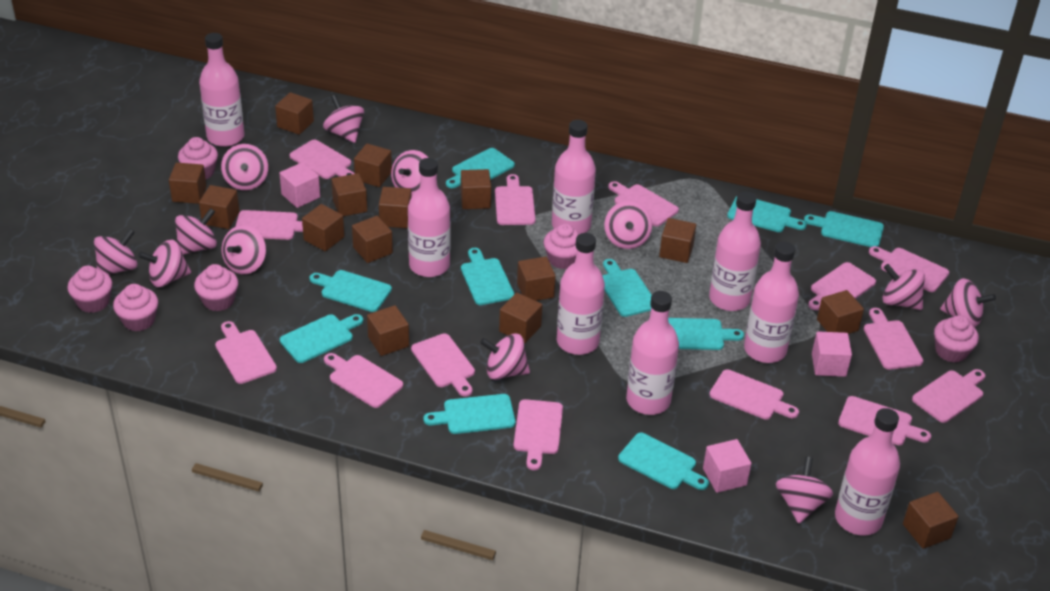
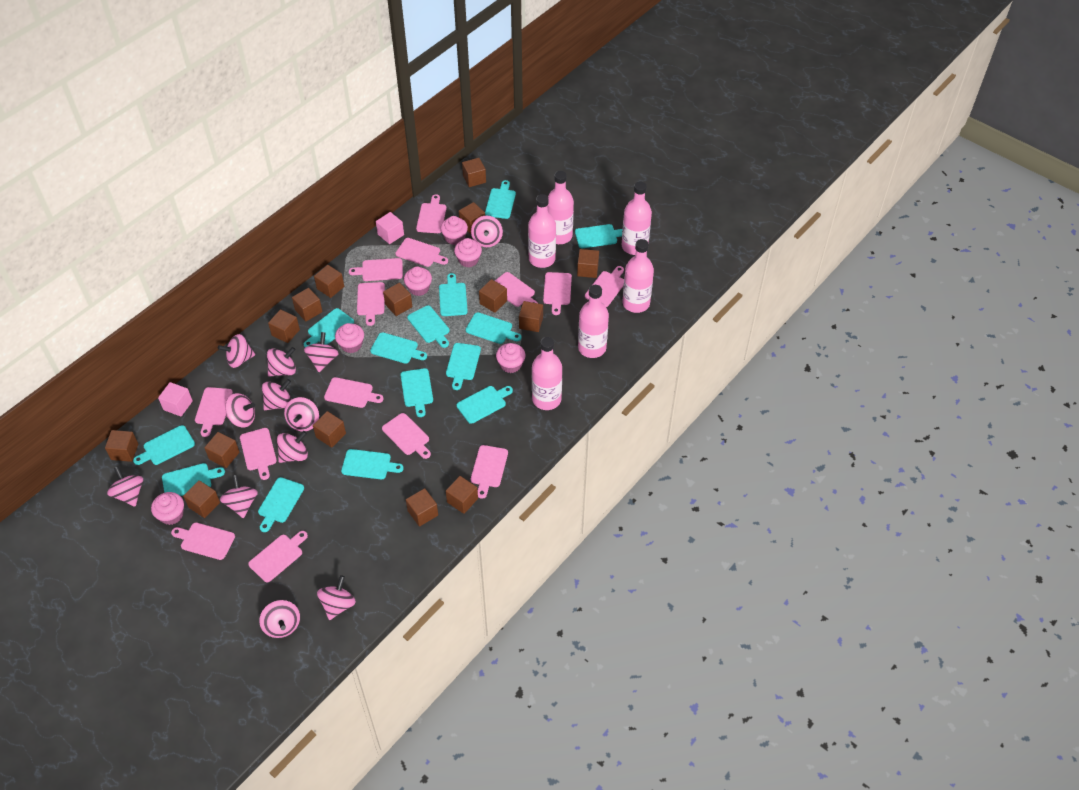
pink bottle: [199,33,244,147] [408,158,450,277] [552,120,596,234] [557,233,605,355] [626,291,679,415] [709,192,761,311] [744,241,799,363] [835,408,900,536] = 8 -> [528,194,556,268] [532,337,562,410] [548,171,574,244] [578,285,609,358] [622,182,652,255] [622,239,654,313] = 6
pink cube: [279,162,320,208] [703,439,751,493] [812,331,852,377] = 3 -> [158,382,193,417] [376,212,404,244] = 2
turquoise cutting board: [280,314,363,363] [309,270,392,312] [423,394,515,434] [446,148,515,188] [461,248,514,305] [602,259,652,317] [618,433,709,490] [668,318,744,350] [727,196,807,232] [804,211,884,247] = 10 -> [133,425,195,465] [162,463,225,496] [258,477,304,532] [304,308,354,347] [341,449,404,479] [370,332,427,364] [401,368,433,417] [407,305,450,348] [439,273,468,316] [446,343,481,390] [456,386,513,424] [466,312,522,344] [485,180,516,219] [575,224,623,248] = 14

